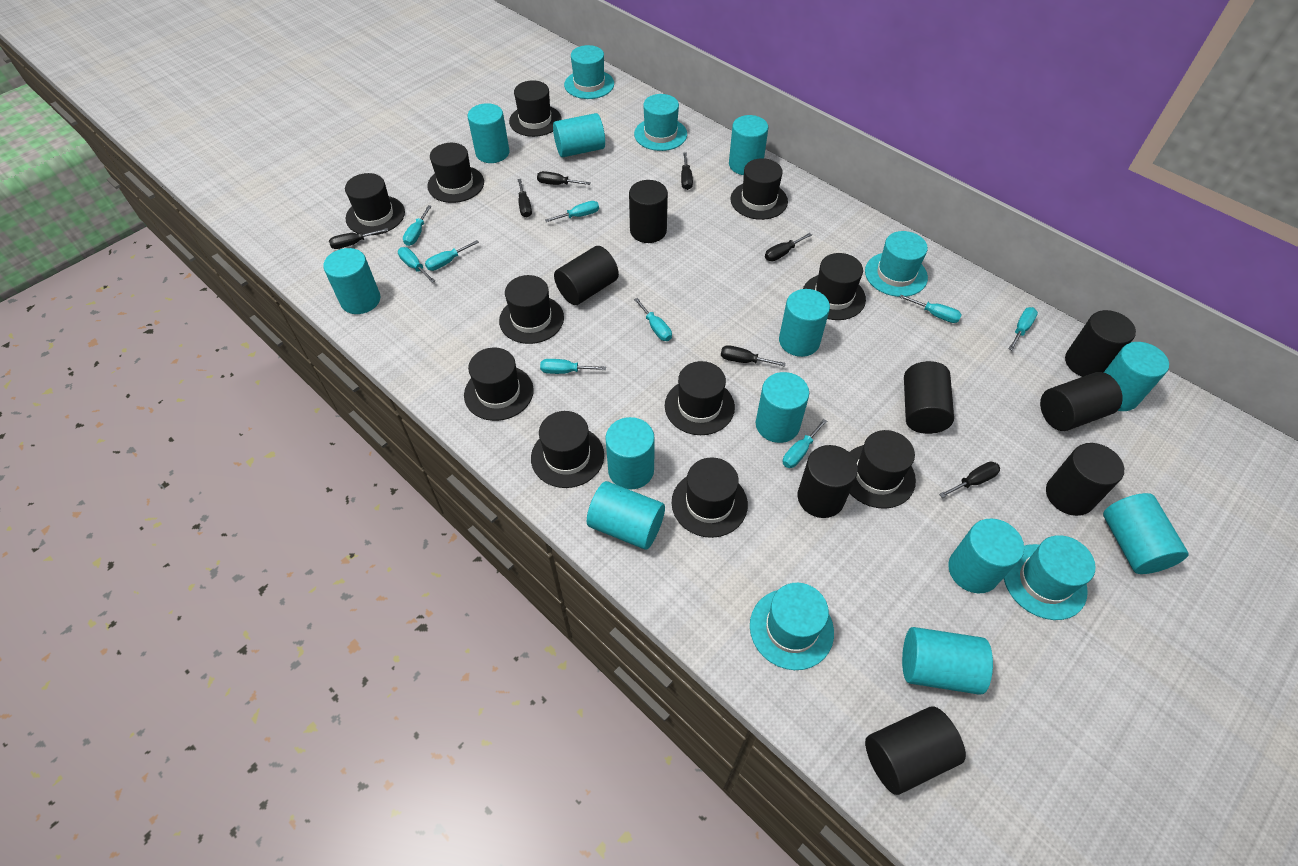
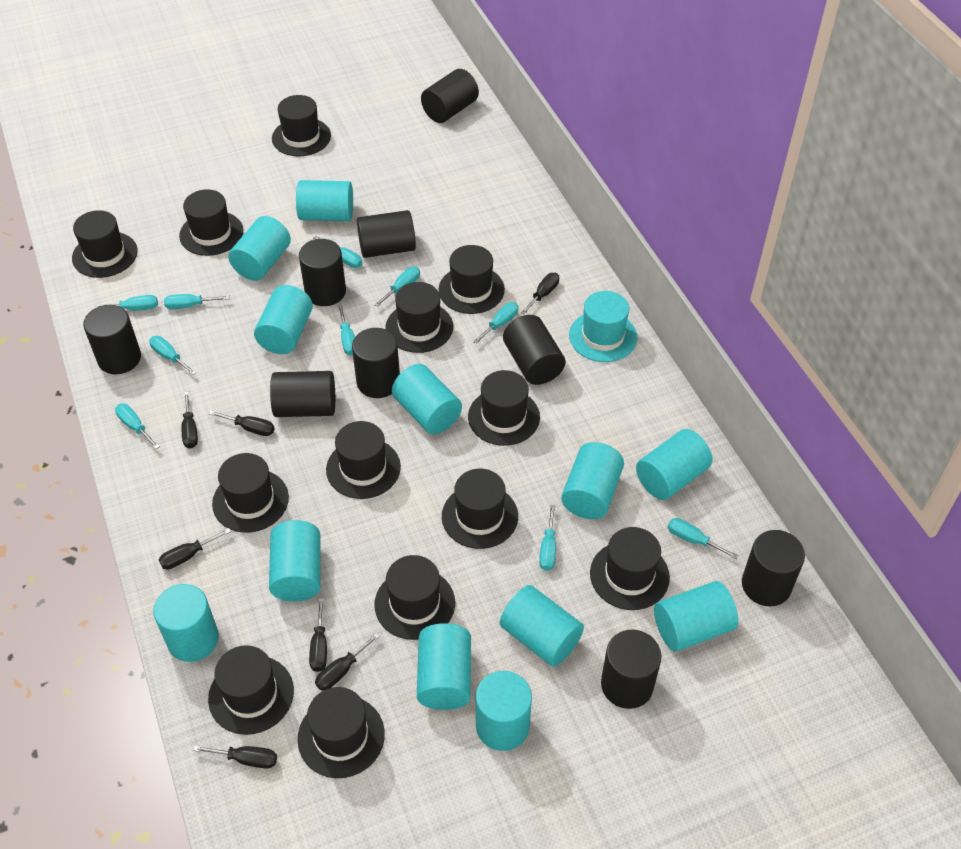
black cylinder: [554,246,619,305] [629,180,668,243] [798,445,858,518] [865,706,966,795] [904,361,954,434] [1040,372,1123,431] [1046,443,1124,516] [1065,310,1136,377] = 8 -> [83,305,141,374] [270,371,335,417] [299,239,346,306] [352,328,400,398] [357,210,416,258] [421,69,479,123] [503,315,566,385] [601,630,661,709] [742,530,805,606] = 9
black hat: [345,173,405,235] [427,143,484,203] [464,347,534,421] [499,275,564,344] [509,80,562,137] [531,411,604,488] [665,361,735,435] [672,457,748,538] [731,158,788,220] [803,253,866,320] [849,430,916,509] = 11 -> [72,210,138,278] [179,189,243,256] [208,645,294,735] [212,453,289,533] [272,95,331,156] [298,687,385,778] [326,421,401,499] [375,555,455,640] [386,282,453,353] [438,245,505,314] [442,469,518,549] [468,370,540,446] [590,527,670,610] = 13
turquoise hat: [564,45,614,99] [634,94,687,151] [750,583,834,670] [865,231,928,297] [1004,535,1096,620] = 5 -> [569,291,637,362] = 1
turquoise screwdriver: [398,247,435,283] [403,205,432,246] [425,240,479,271] [540,359,606,374] [545,201,599,222] [634,298,672,341] [783,419,827,468] [899,295,962,323] [1008,307,1038,351] = 9 -> [92,295,158,311] [115,404,160,449] [149,336,196,375] [164,294,230,309] [313,236,362,268] [338,305,355,356] [374,267,420,307] [473,302,519,344] [539,505,556,571] [668,518,739,559] = 10

